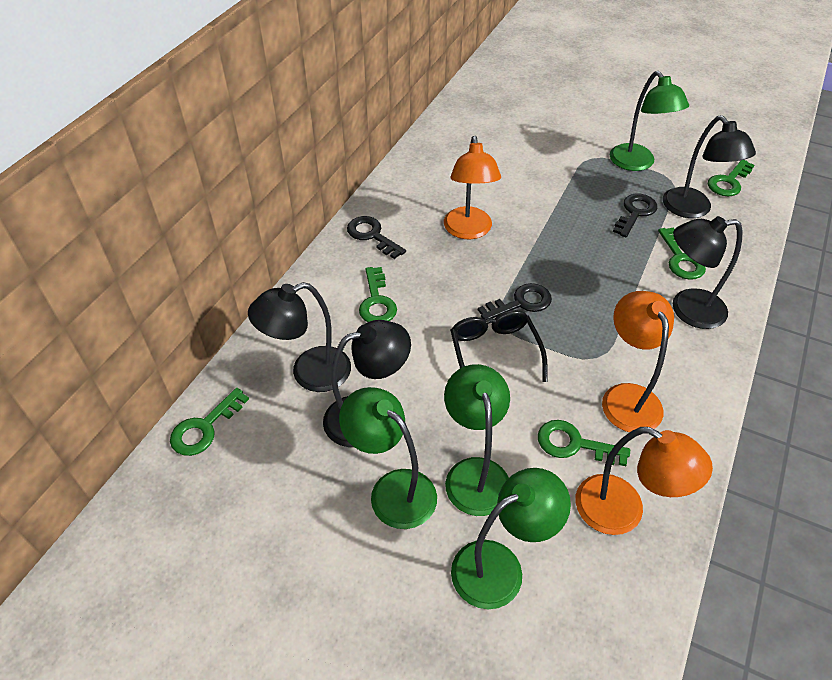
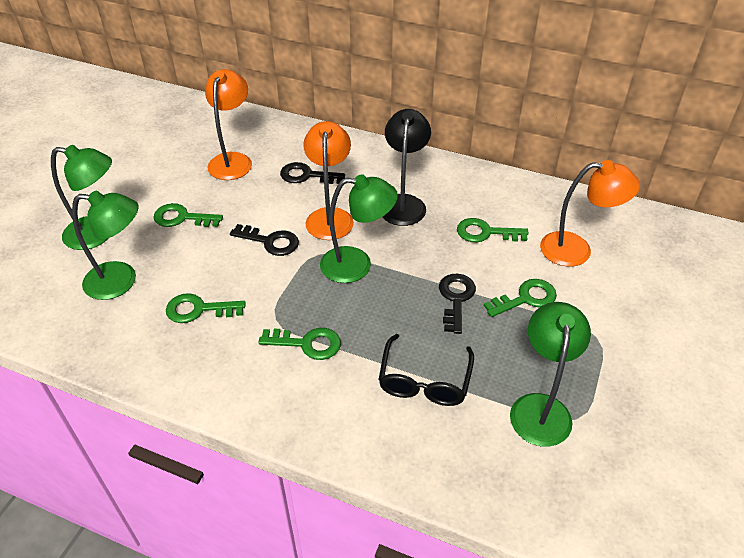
black lamp: [248,282,351,392] [323,320,411,447] [663,115,756,218] [673,216,742,329] = 4 -> [383,109,431,226] = 1

